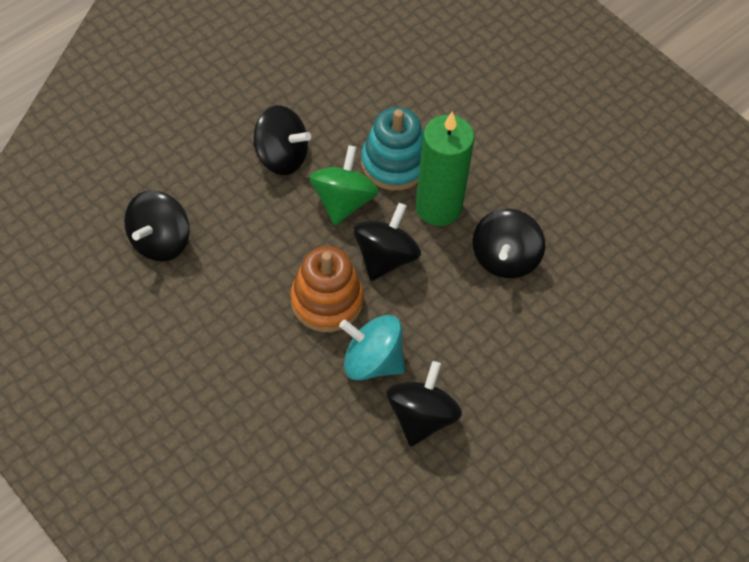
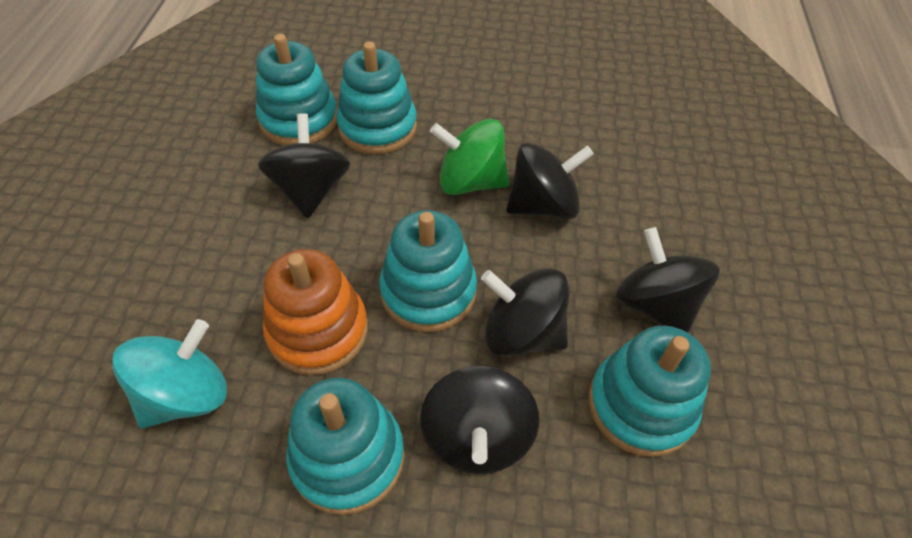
green candle: [416,111,474,226] = 1 -> none = 0
turquoise stacking toy: [361,107,423,191] = 1 -> [256,34,337,146] [286,378,405,515] [336,42,417,154] [379,210,477,332] [589,326,711,457] = 5

